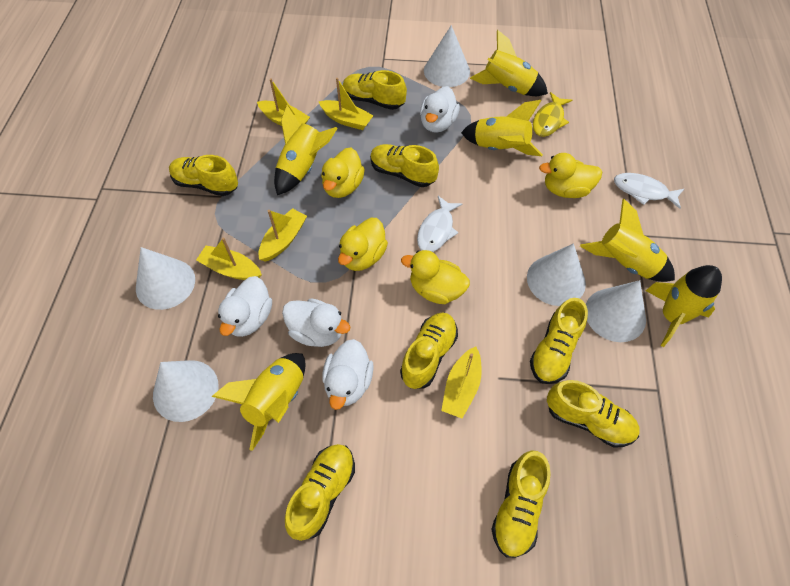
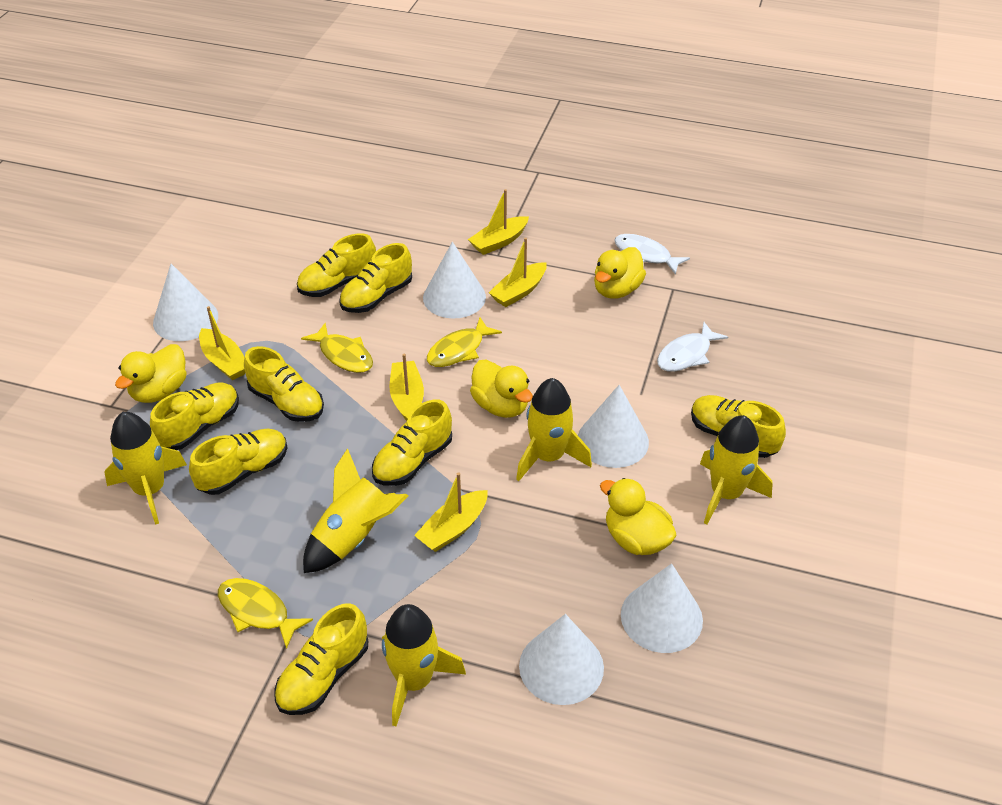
white duck: [218,276,272,337] [282,298,350,347] [322,339,374,410] [420,86,460,133] = 4 -> none = 0
yellow fish: [533,92,572,137] = 1 -> [218,578,313,649] [301,323,373,373] [427,317,502,367] = 3
yellow rocket: [212,353,306,451] [274,105,338,195] [461,100,543,156] [470,30,548,96] [580,199,675,282] [646,265,722,347] = 6 -> [104,412,187,524] [303,448,408,573] [382,604,466,727] [516,378,592,481] [700,415,773,524] = 5

